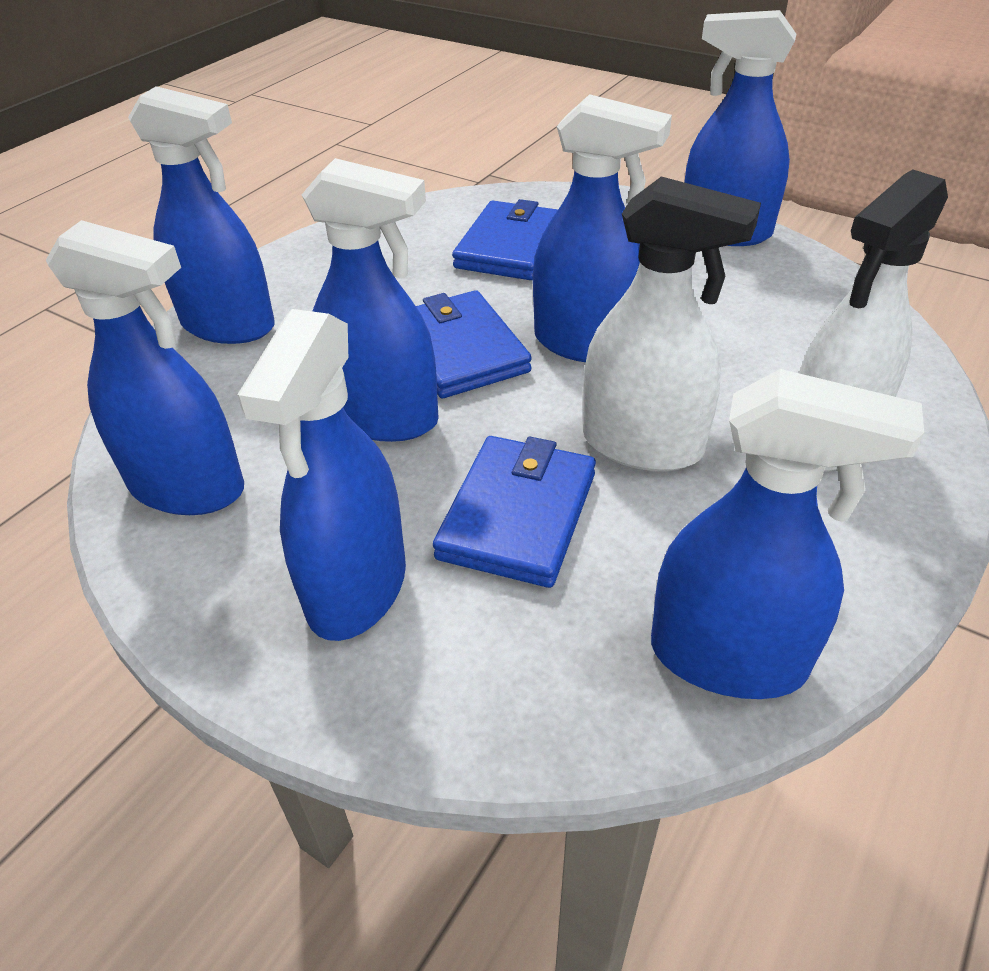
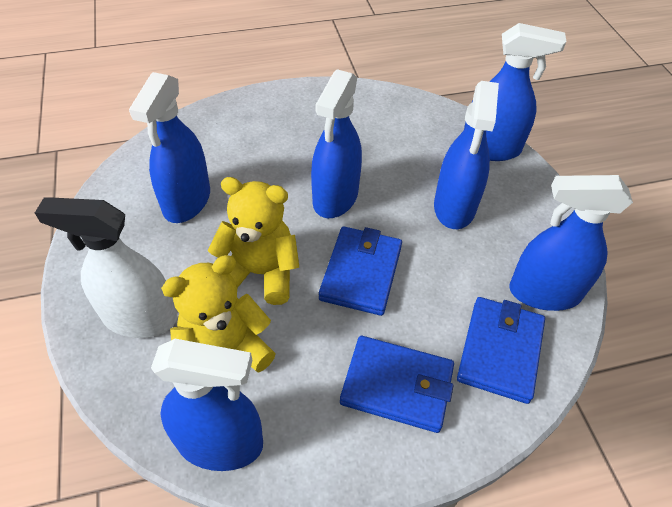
blue spray bottle: [46,220,244,515] [128,86,275,344] [237,309,406,641] [302,158,439,442] [533,94,672,362] [651,369,924,699] [684,10,796,246] = 7 -> [129,72,210,223] [151,339,263,471] [311,69,362,218] [434,81,499,229] [464,23,566,161] [509,175,633,311] = 6
white spray bottle: [583,176,761,471] [799,170,948,471] = 2 -> [35,197,177,338] = 1
yellow teddy bear: none = 0 -> [161,255,276,373] [208,177,299,305] = 2

